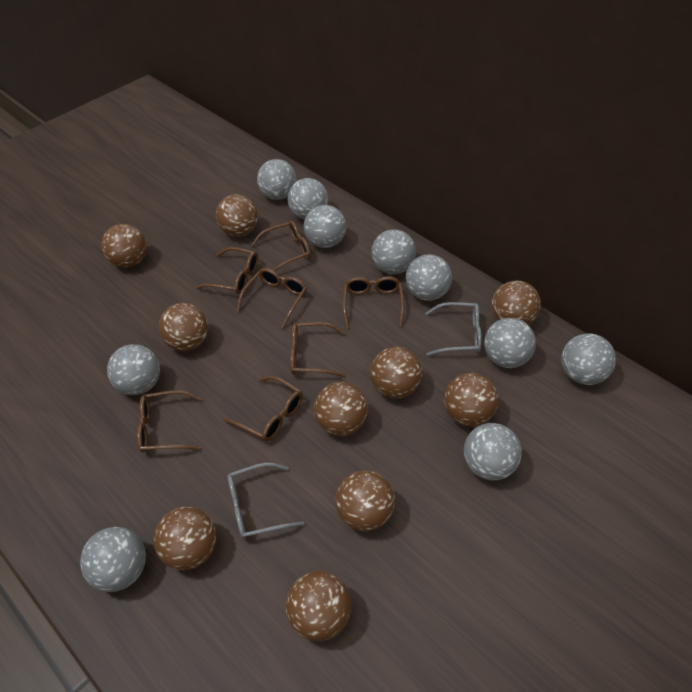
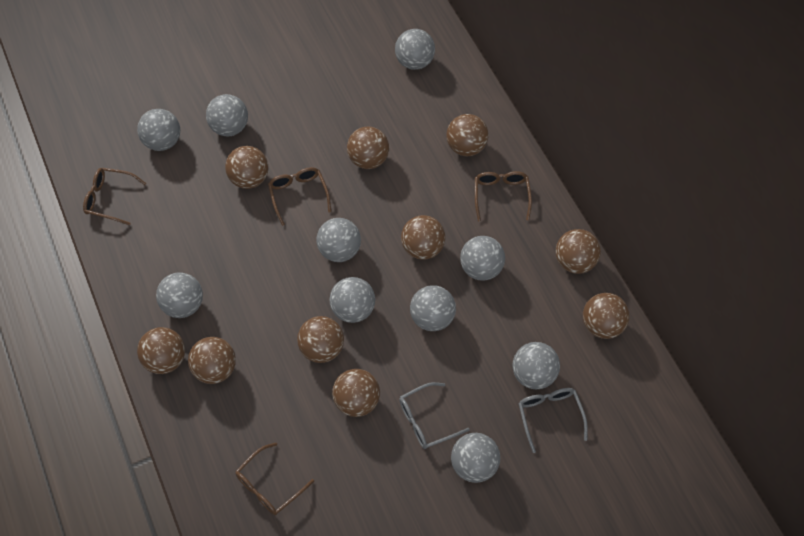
brown glasses: [137,390,202,453] [196,247,258,294] [223,376,303,442] [237,268,307,328] [251,221,311,271] [290,322,346,377] [343,276,404,328] = 7 -> [83,168,146,225] [235,443,314,515] [268,167,331,226] [475,171,532,221] = 4

